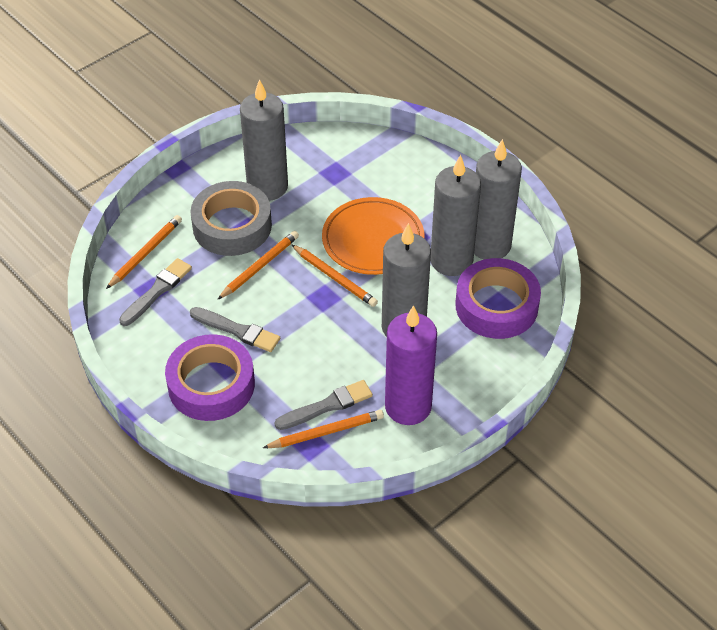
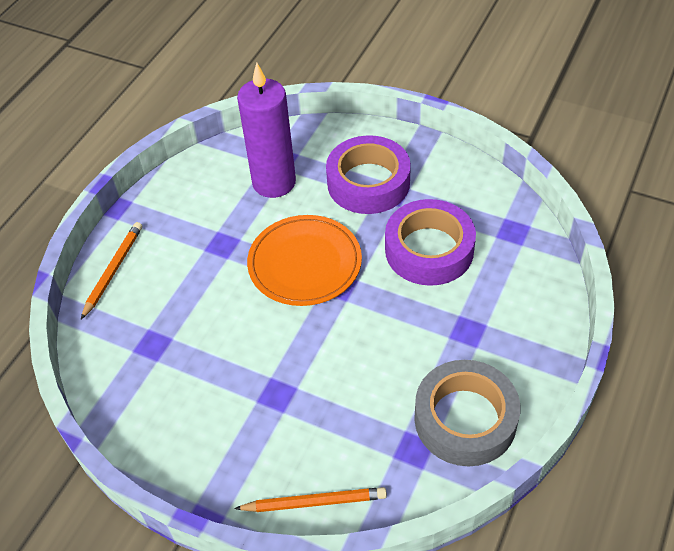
grey brush: [119,258,192,326] [190,307,280,352] [275,380,373,430] = 3 -> none = 0
grey candle: [240,79,288,201] [382,223,431,337] [431,155,481,276] [474,139,522,259] = 4 -> none = 0
orange pencil: [106,215,182,289] [217,231,299,300] [263,410,384,448] [291,244,378,307] = 4 -> [81,222,142,319] [234,487,387,512] = 2

